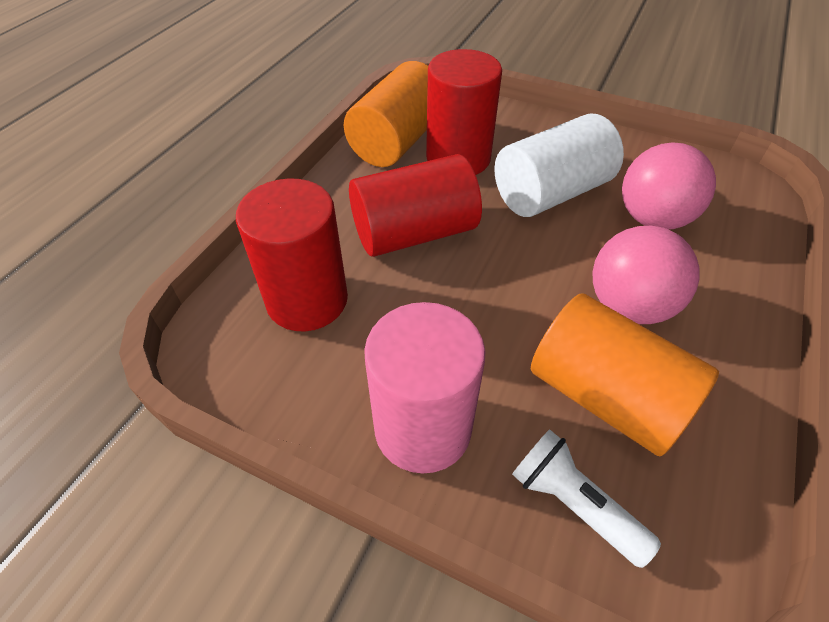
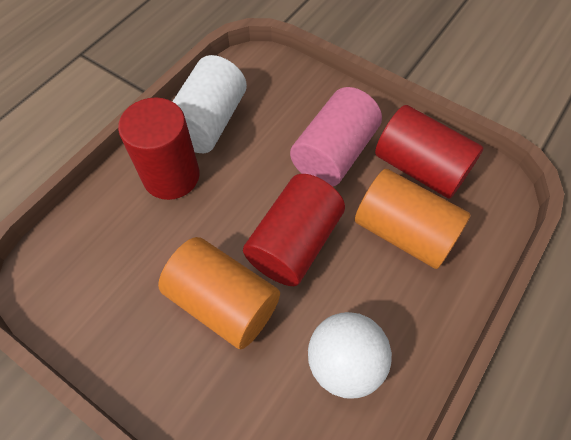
pink ball: [593,226,700,324] [622,142,716,230] = 2 -> none = 0
white ball: none = 0 -> [308,312,392,398] = 1
white flashlight: [512,429,661,568] = 1 -> none = 0

